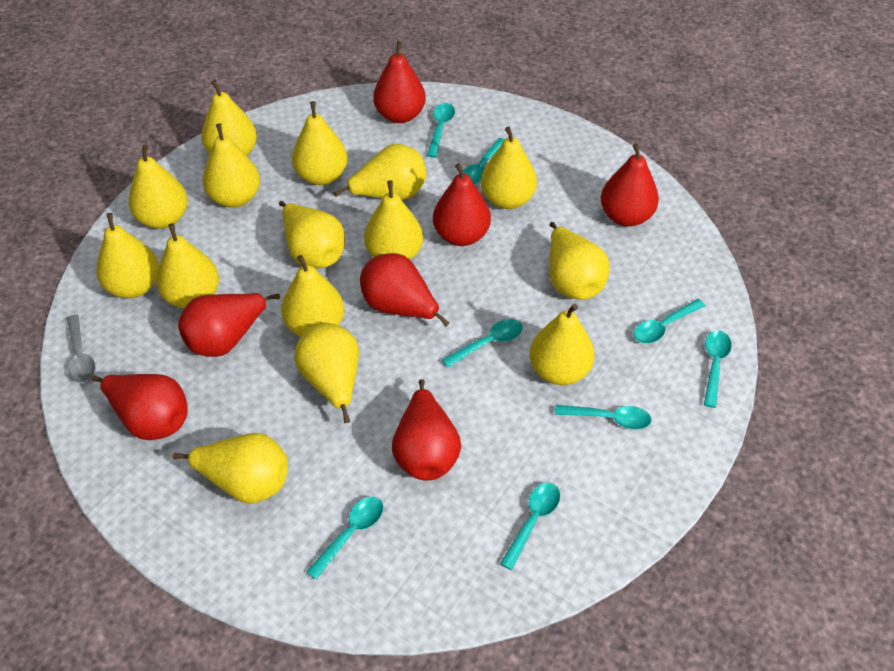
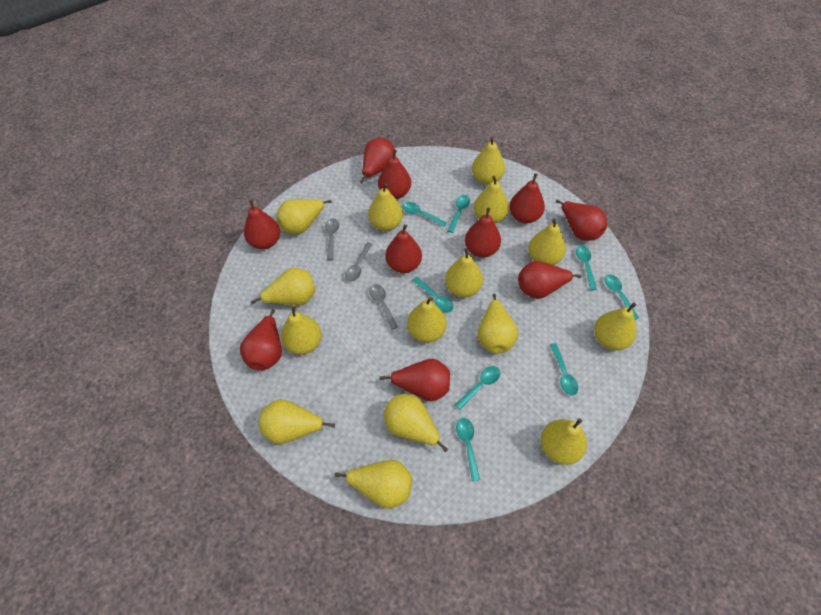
grey spoon: [67,314,96,383] = 1 -> [325,218,339,260] [345,242,373,281] [369,284,398,330] = 3
red pear: [91,374,188,440] [178,293,280,357] [360,253,450,327] [373,41,426,123] [392,379,461,481] [433,163,491,246] [601,143,659,227] = 7 -> [240,309,282,371] [244,200,280,249] [360,138,396,184] [378,149,411,199] [379,359,450,401] [385,224,422,273] [465,208,501,258] [509,173,545,224] [518,261,581,299] [556,200,607,241] = 10

